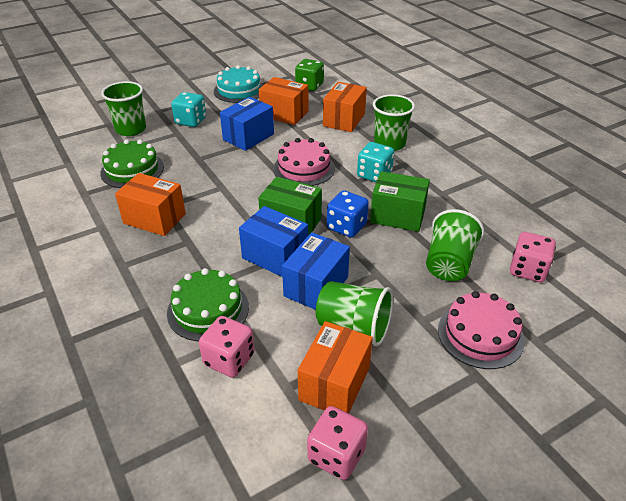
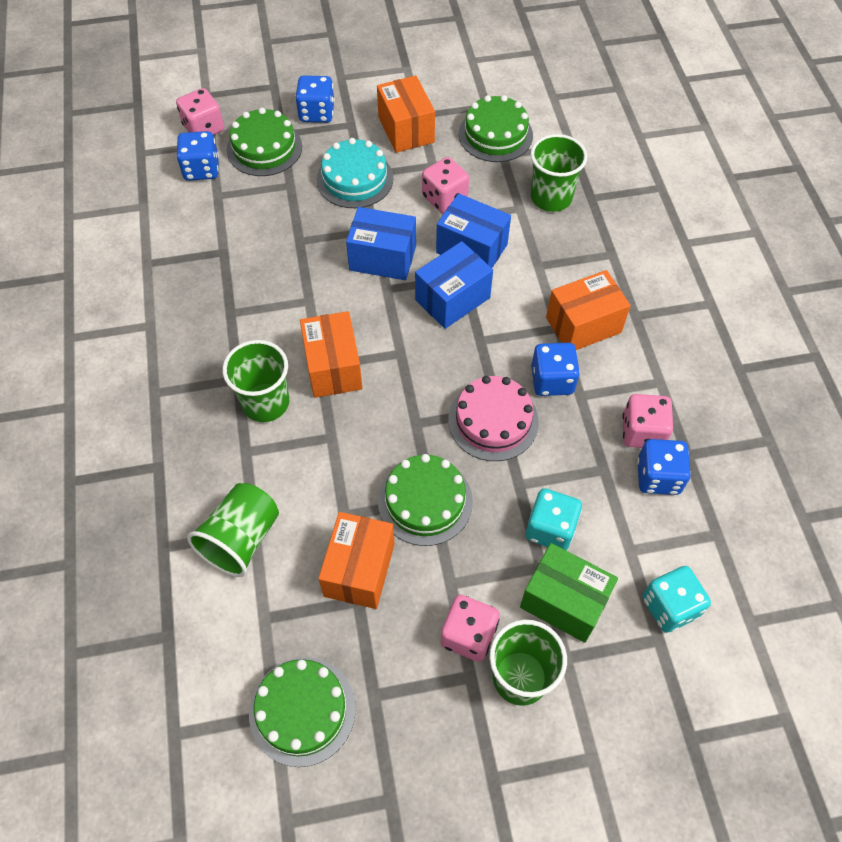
blue dice: [327,190,369,238] = 1 -> [176,131,219,181] [295,75,335,123] [531,343,580,396] [637,439,691,495] = 4
green box: [258,177,322,235] [370,171,430,232] = 2 -> [520,543,618,643] = 1
green cake: [100,139,164,188] [167,268,249,341] = 2 -> [227,108,302,176] [249,657,356,767] [378,454,473,546] [459,95,533,162] = 4
green dice: [295,59,324,91] = 1 -> none = 0
pink cake: [273,138,335,186] [438,291,525,369] = 2 -> [448,376,539,461] = 1
pink dice: [199,316,255,378] [307,406,368,480] [510,232,556,282] = 3 -> [176,88,224,135] [422,157,469,213] [440,595,500,662] [622,394,673,448] = 4

